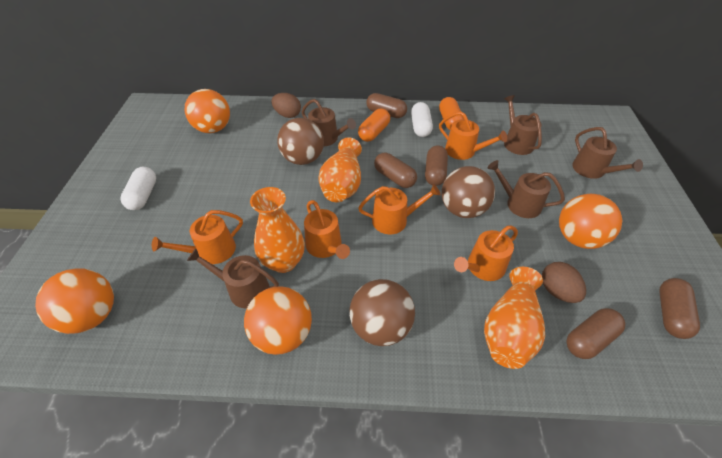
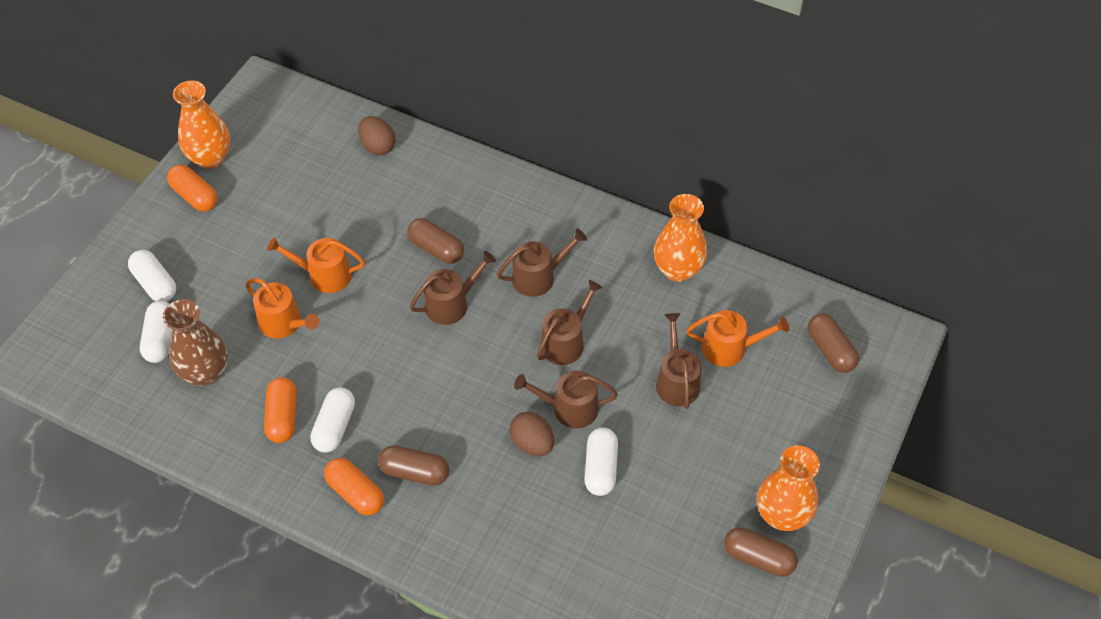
brown ball: [277,118,324,165] [349,279,415,346] [442,166,495,218] = 3 -> none = 0
brown capsule: [367,93,407,118] [374,153,417,188] [425,145,448,186] [567,308,625,359] [659,278,700,339] = 5 -> [378,445,449,486] [407,218,464,264] [724,527,798,577] [808,313,859,373] = 4
brown vase: none = 0 -> [163,299,228,386] = 1
orange ball: [35,268,114,334] [185,89,230,133] [244,286,312,355] [559,194,622,249] = 4 -> none = 0
orange capsule: [358,108,390,142] [439,97,464,130] = 2 -> [167,164,218,211] [264,377,297,443] [324,458,384,515] = 3
orange watering can: [152,210,243,264] [304,200,350,259] [358,184,441,234] [439,111,507,160] [454,225,518,281] = 5 -> [245,278,319,339] [267,237,365,293] [687,310,789,367] = 3
white capsule: [120,167,156,210] [411,102,433,137] = 2 -> [128,250,176,302] [140,301,173,363] [310,387,355,453] [585,427,618,496] = 4

